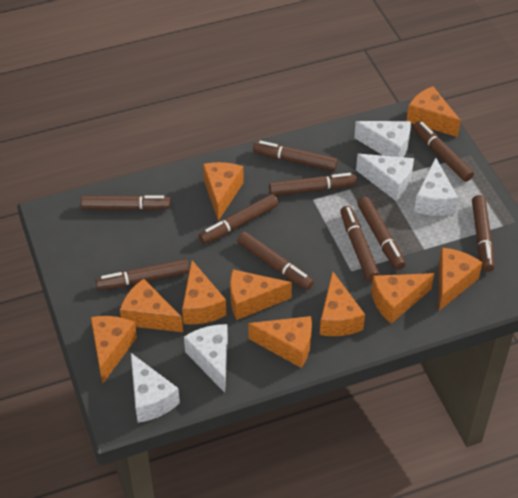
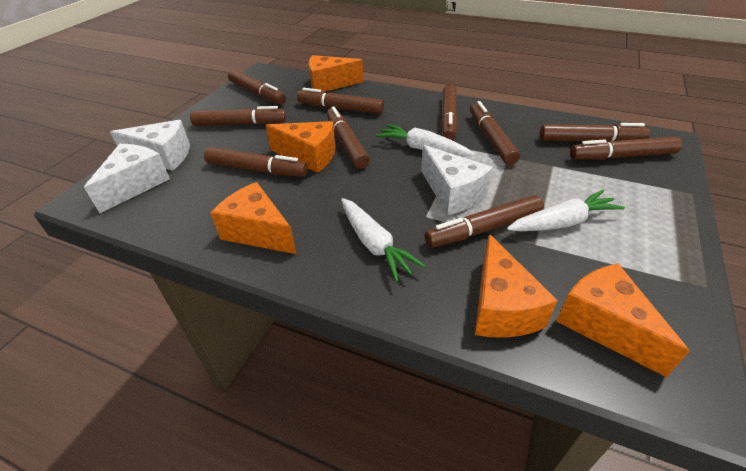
orange cheese: [91,316,137,384] [120,279,183,332] [182,260,226,324] [203,162,244,221] [230,269,292,320] [248,316,312,368] [320,271,365,336] [371,273,434,324] [407,86,461,137] [439,248,483,311] = 10 -> [211,182,296,254] [265,121,336,173] [309,55,363,92] [475,234,558,338] [556,263,690,377] = 5
white carrot: none = 0 -> [341,198,426,282] [376,124,475,157] [507,190,625,231] = 3
white cheese: [131,353,180,423] [184,324,228,393] [354,121,411,157] [356,154,414,201] [414,157,458,216] = 5 -> [84,144,170,213] [110,120,190,171] [421,145,492,215] = 3

